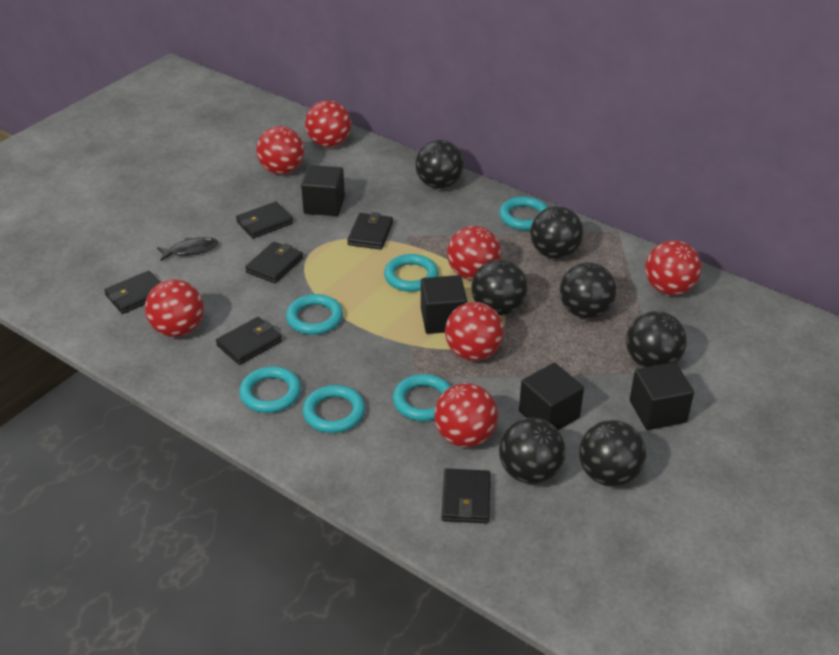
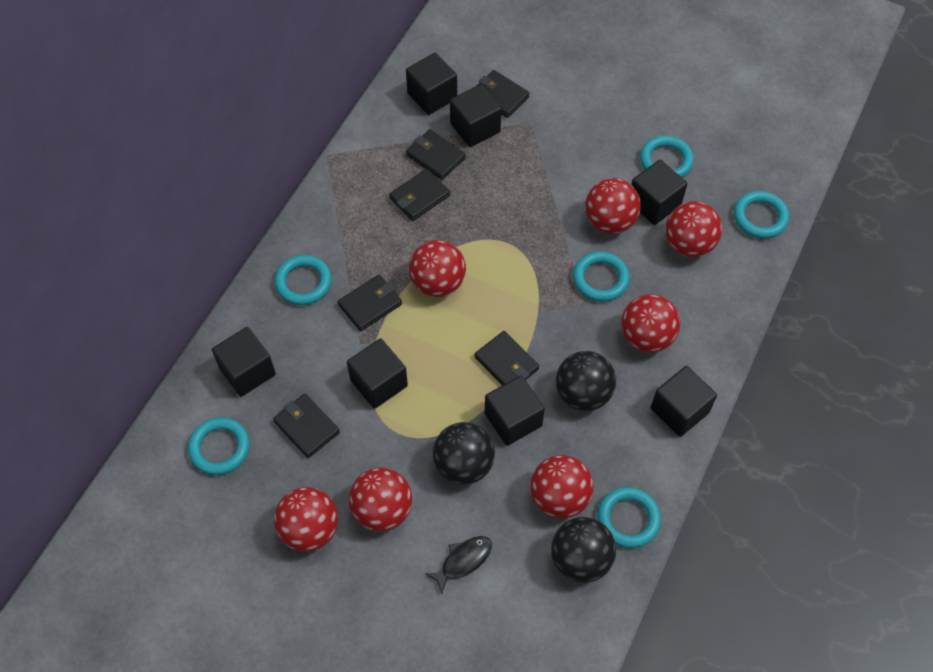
black ball: [415,140,464,189] [471,259,528,316] [499,418,565,484] [530,206,584,259] [560,262,617,319] [579,420,646,487] [626,311,687,368] = 7 -> [433,422,495,485] [551,517,616,583] [556,351,616,411] = 3
black cube: [301,165,345,216] [421,275,467,334] [519,363,584,430] [630,362,694,430] = 4 -> [212,327,276,397] [347,338,408,409] [406,53,457,115] [450,84,501,147] [485,376,545,446] [631,159,687,225] [651,366,717,437] = 7

